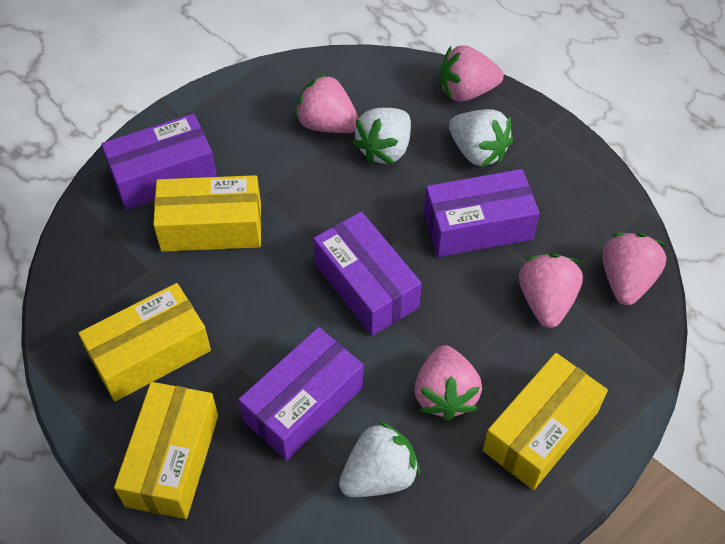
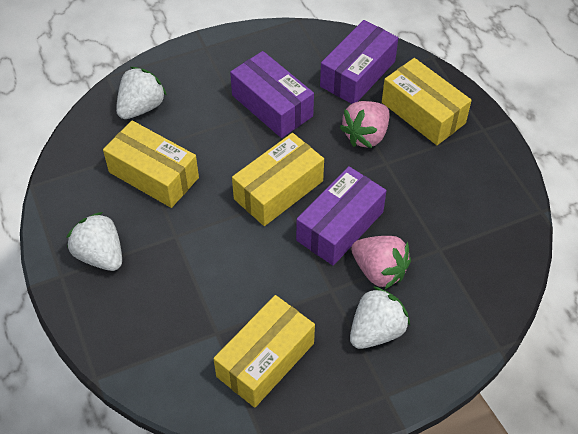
pink strawberry: [294,73,358,133] [414,345,482,421] [440,46,504,102] [519,253,583,328] [602,233,666,305] = 5 -> [340,101,390,148] [351,236,411,289] = 2
purple box: [101,113,217,210] [238,327,363,461] [313,212,422,336] [424,169,540,257] = 4 -> [230,51,314,138] [296,166,387,266] [320,20,398,104] = 3

